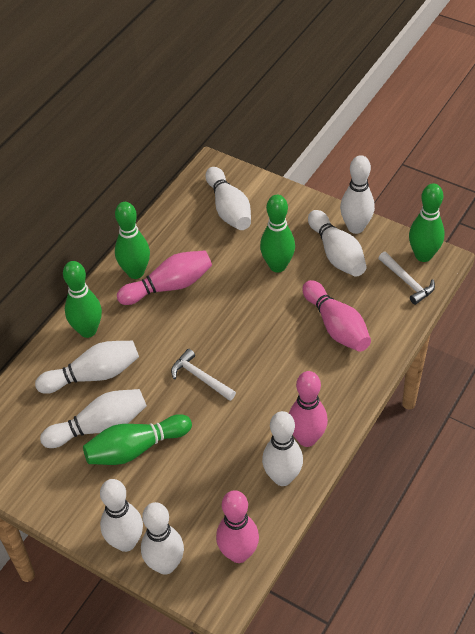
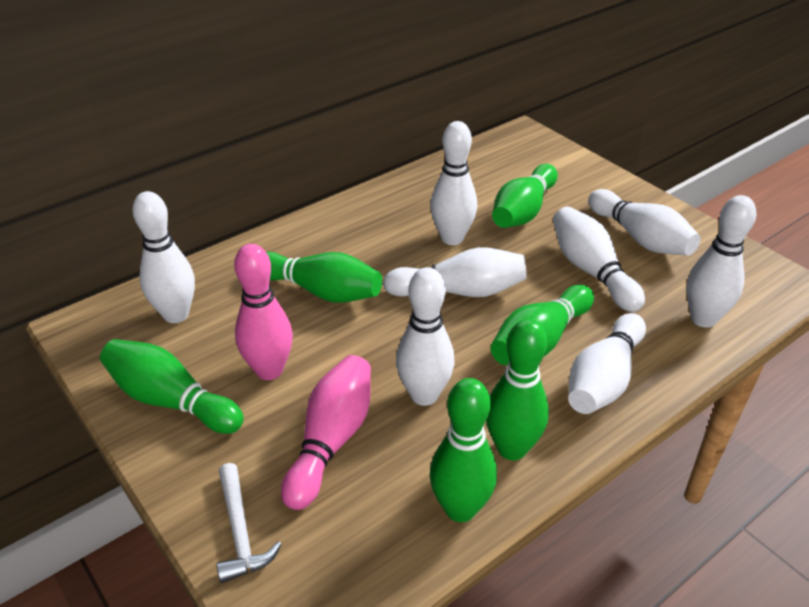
green bowling pin: [63,261,102,338] [83,414,192,465] [115,202,150,279] [260,195,295,273] [409,183,444,262] = 5 -> [100,339,244,434] [266,252,382,302] [430,378,497,522] [486,319,549,460] [491,285,594,365] [492,164,558,228] = 6
pink bowling pin: [117,250,212,305] [216,490,259,563] [289,371,328,447] [302,280,371,352] = 4 -> [234,244,293,380] [281,355,371,510] = 2
white hammer: [171,349,236,401] [378,252,435,305] = 2 -> [217,463,282,583] = 1

